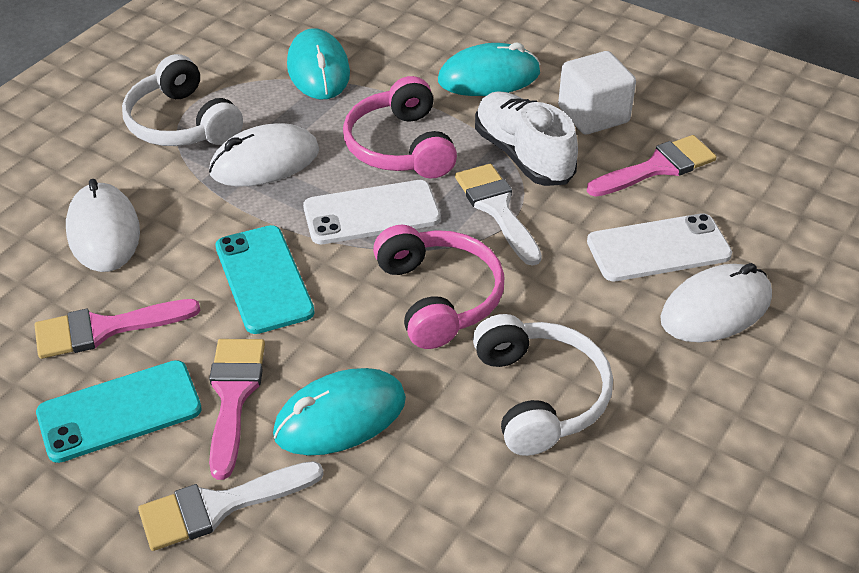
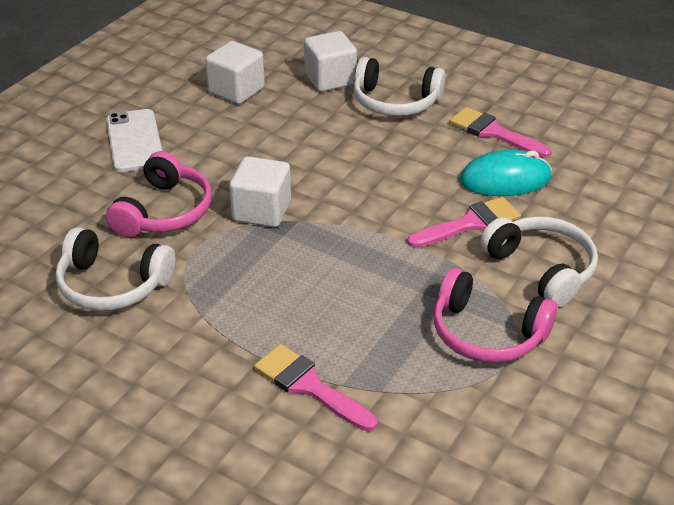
turquoise mouse: [273,368,406,455] [287,28,350,99] [438,42,540,96] = 3 -> [460,150,552,196] = 1
turquoise phone: [36,360,202,463] [216,225,315,334] = 2 -> none = 0
white brush: [138,461,323,551] [455,164,542,266] = 2 -> none = 0
white cube: [558,51,636,134] = 1 -> [205,41,265,104] [229,156,291,227] [304,31,357,92] = 3
white headphones: [122,54,243,146] [473,314,613,456] = 2 -> [55,227,175,311] [353,57,446,116] [480,216,598,308] = 3
white mouse: [66,179,140,272] [209,123,319,186] [660,263,772,342] = 3 -> none = 0
white phone: [303,180,440,244] [587,213,732,281] = 2 -> [106,109,162,172] = 1
white shoe: [475,91,578,186] = 1 -> none = 0

